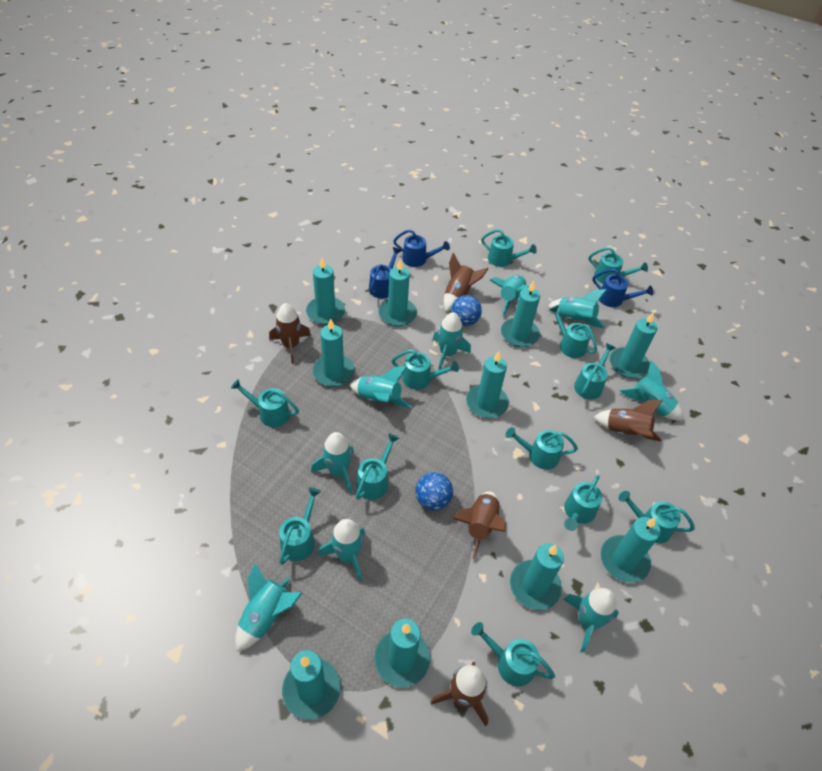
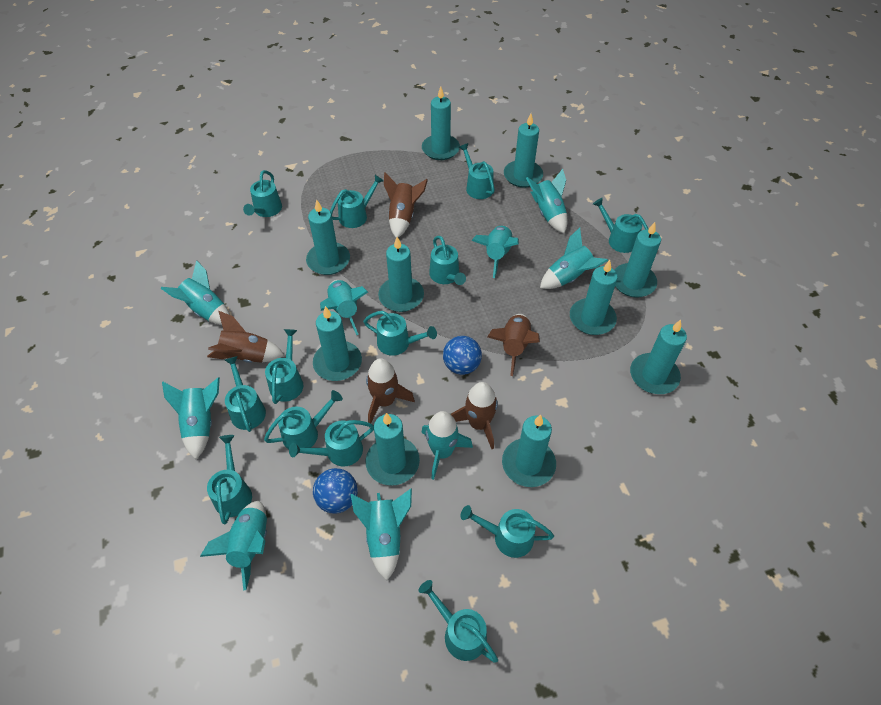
blue watering can: [369,247,402,298] [393,229,450,267] [593,269,653,307] = 3 -> none = 0
turquoise watering can: [231,379,299,427] [279,487,321,565] [356,433,399,500] [391,350,459,389] [471,622,555,687] [481,229,537,267] [506,427,578,470] [549,305,597,358] [564,475,602,531] [574,343,616,399] [589,247,648,284] [618,491,695,543] = 12 -> [207,435,252,524] [225,356,266,432] [243,170,282,217] [264,390,343,450] [265,329,304,404] [289,420,374,467] [330,175,384,228] [363,311,437,356] [419,580,498,663] [429,236,466,285] [459,143,495,199] [460,505,554,558] [593,198,648,253] = 13

